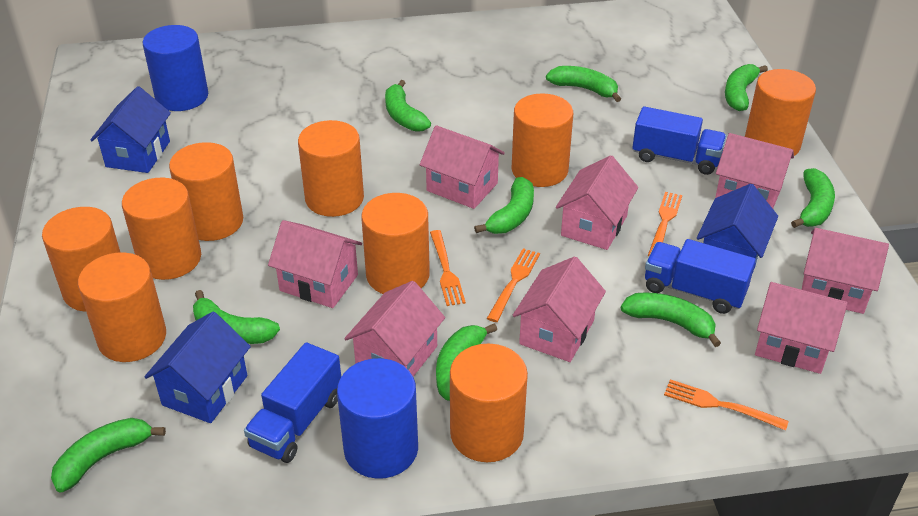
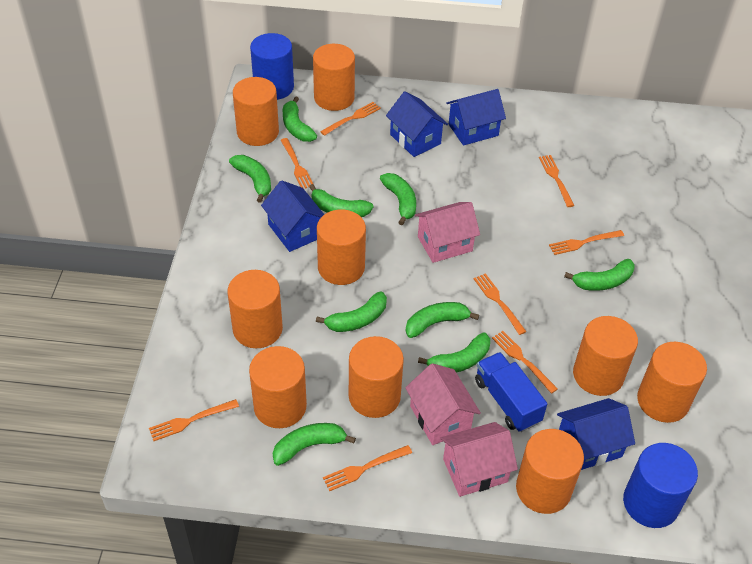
blue house: [91,86,171,173] [144,312,251,423] [697,184,778,271] = 3 -> [261,180,324,252] [386,91,448,157] [446,89,506,146] [557,398,635,470] = 4
blue truck: [244,342,341,463] [632,106,726,175] [645,239,756,314] = 3 -> [475,352,547,432] = 1
orange fork: [430,230,466,306] [487,248,540,322] [648,192,682,256] [664,379,789,430] = 4 -> [149,399,239,441] [280,138,314,189] [320,102,381,136] [323,445,412,491] [474,273,527,335] [492,331,558,394] [539,155,575,207] [549,230,624,255] = 8
pink house: [268,220,362,308] [344,281,445,377] [420,125,505,209] [513,257,606,362] [556,155,638,250] [715,133,794,208] [755,282,848,374] [802,228,889,314] = 8 -> [405,363,481,445] [415,202,480,263] [441,422,518,497] = 3

